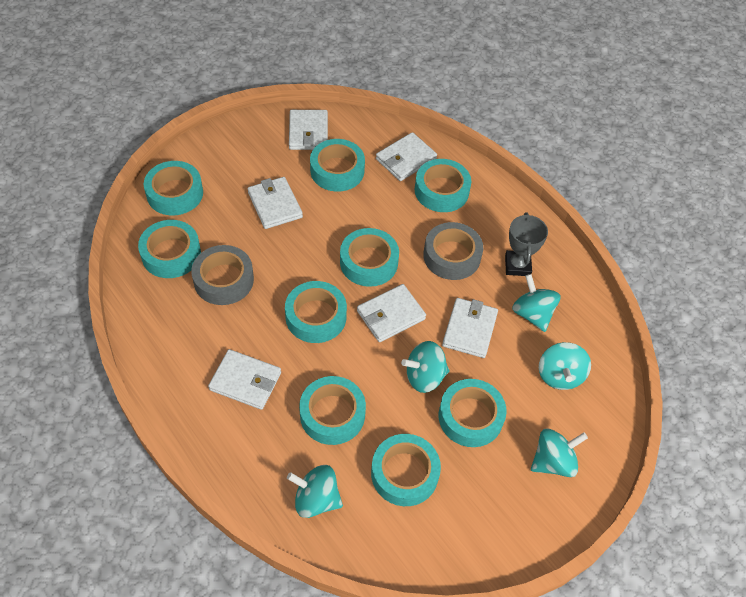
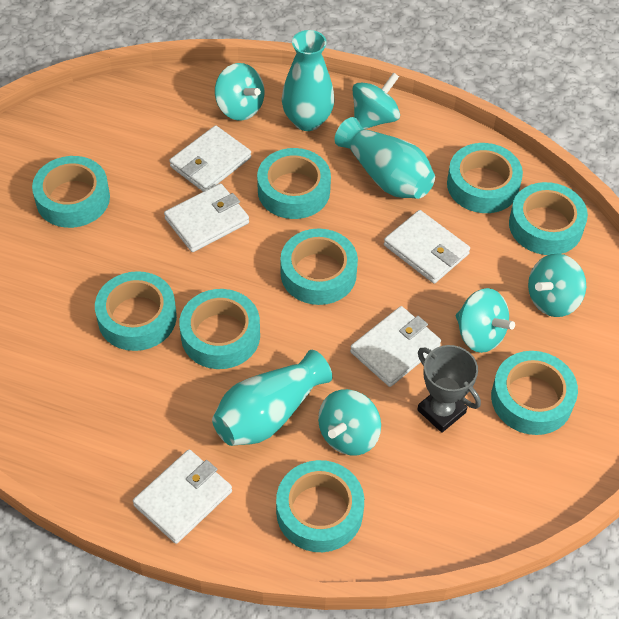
grey tape: [191,245,254,305] [423,222,483,280] = 2 -> none = 0
turquoise vase: none = 0 -> [212,350,332,446] [282,30,335,131] [335,117,435,199] = 3
white wallet: [208,349,281,410] [247,177,303,229] [289,110,328,150] [357,284,426,342] [376,132,437,181] [442,298,498,358] = 6 -> [133,449,232,544] [164,183,249,252] [169,125,251,192] [350,306,441,387] [384,210,470,283] = 5

